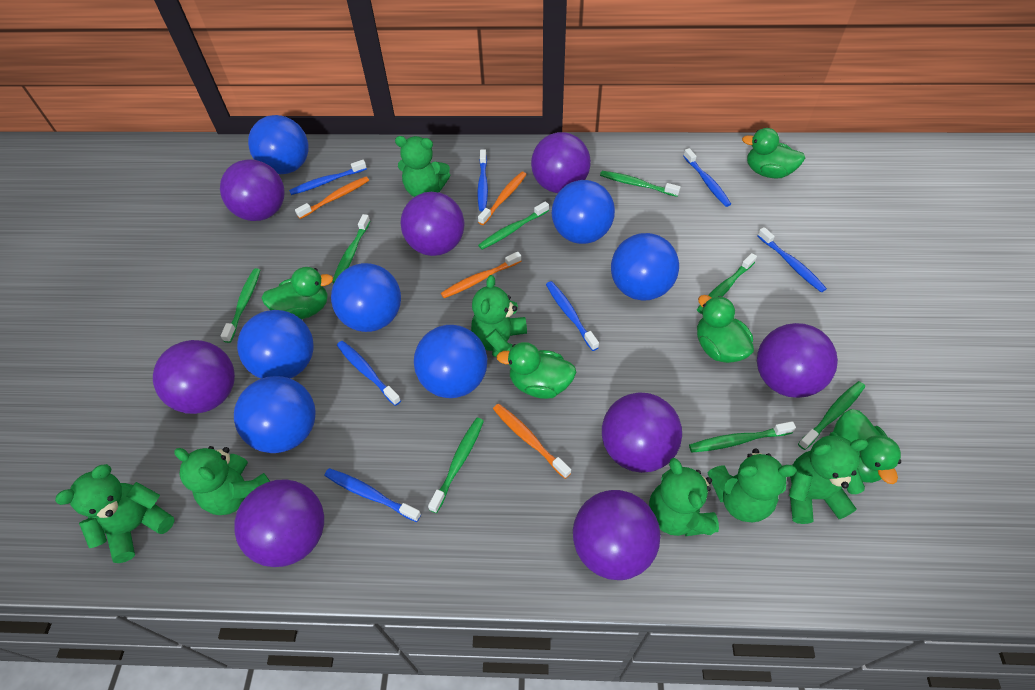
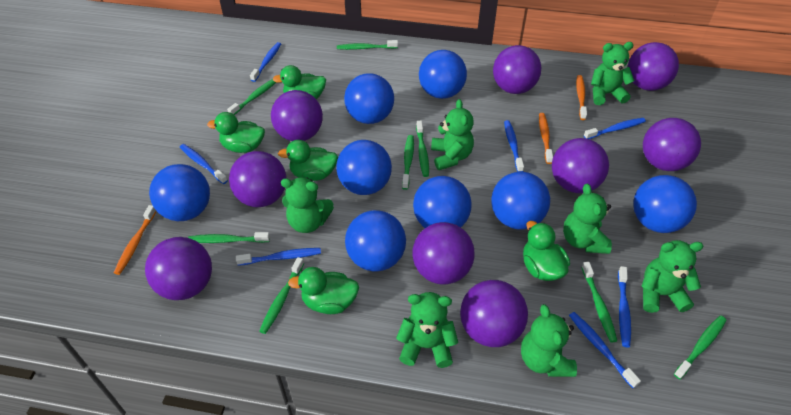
blue ball: [234,376,315,453] [237,310,313,379] [248,115,309,174] [331,263,401,332] [414,325,487,398] [552,180,615,244] [611,233,679,301] = 7 -> [149,164,210,221] [336,140,392,195] [344,73,394,124] [345,210,406,271] [413,176,472,228] [419,50,467,99] [491,172,550,230] [633,175,697,233] = 8
orange toothbrush: [295,176,369,219] [441,252,521,298] [478,172,527,225] [493,404,571,479] = 4 -> [114,205,156,275] [539,113,553,164] [576,75,587,120] = 3
purple ball: [153,340,235,414] [220,159,285,221] [234,479,324,567] [401,192,464,256] [531,132,591,193] [573,490,661,580] [602,392,682,473] [757,323,838,398] = 8 -> [145,237,212,300] [229,151,286,207] [271,90,323,141] [412,222,475,284] [460,280,528,347] [493,45,541,94] [552,138,609,193] [628,42,679,91] [643,118,701,171] = 9

